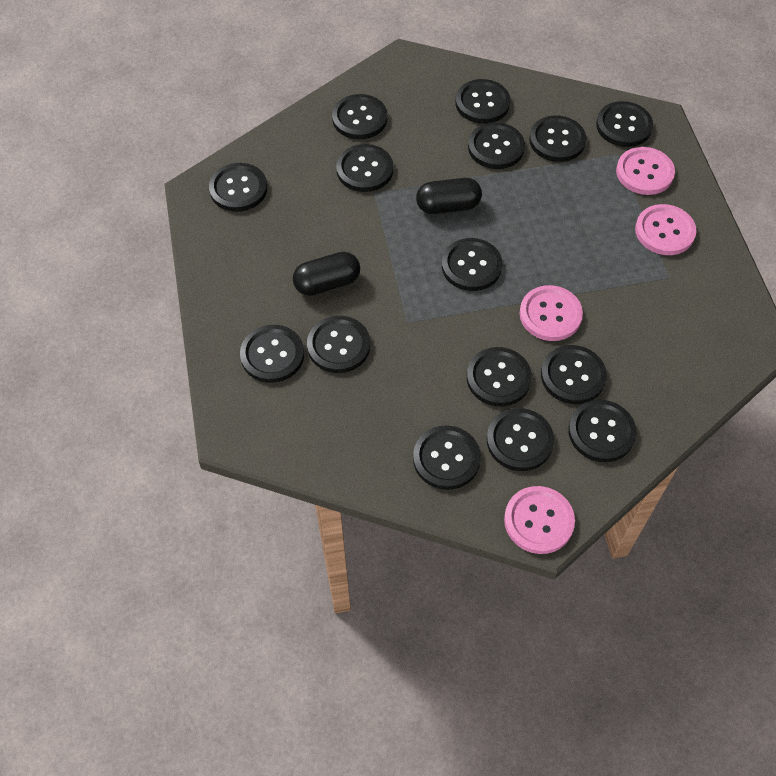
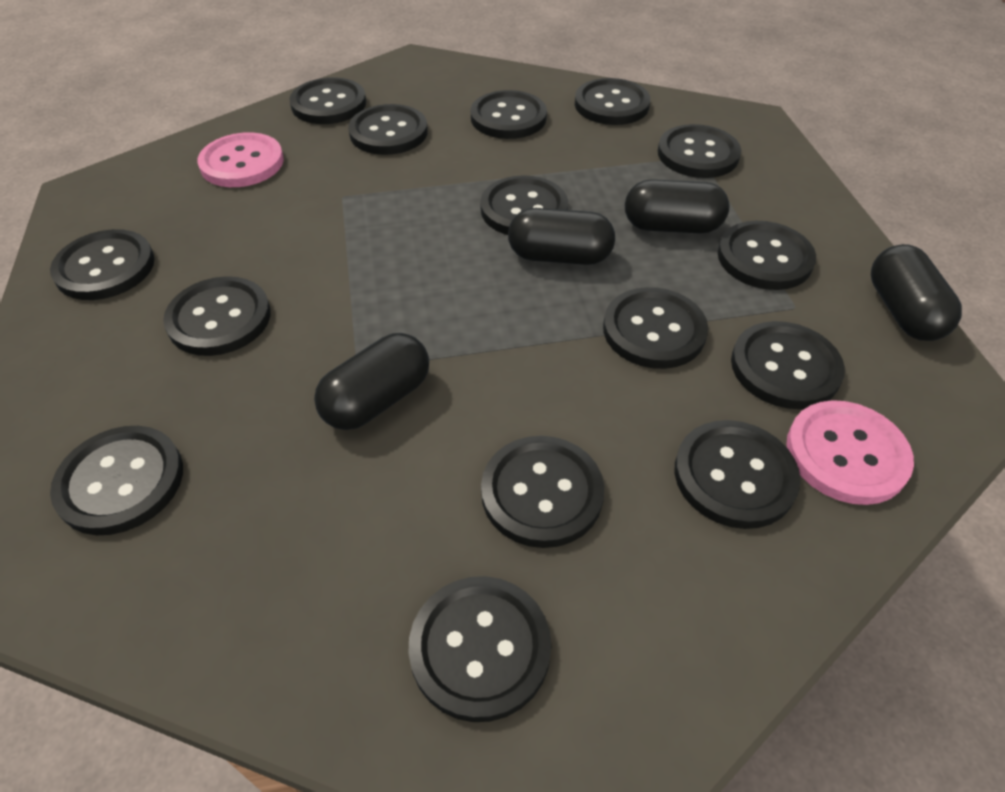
black capsule: [293,251,360,296] [416,178,482,214] = 2 -> [314,333,429,430] [508,208,615,265] [625,179,729,234] [871,244,962,341] = 4
pink button: [504,486,575,554] [520,285,583,341] [616,147,675,195] [635,204,697,255] = 4 -> [198,132,284,187] [786,400,914,505] = 2

